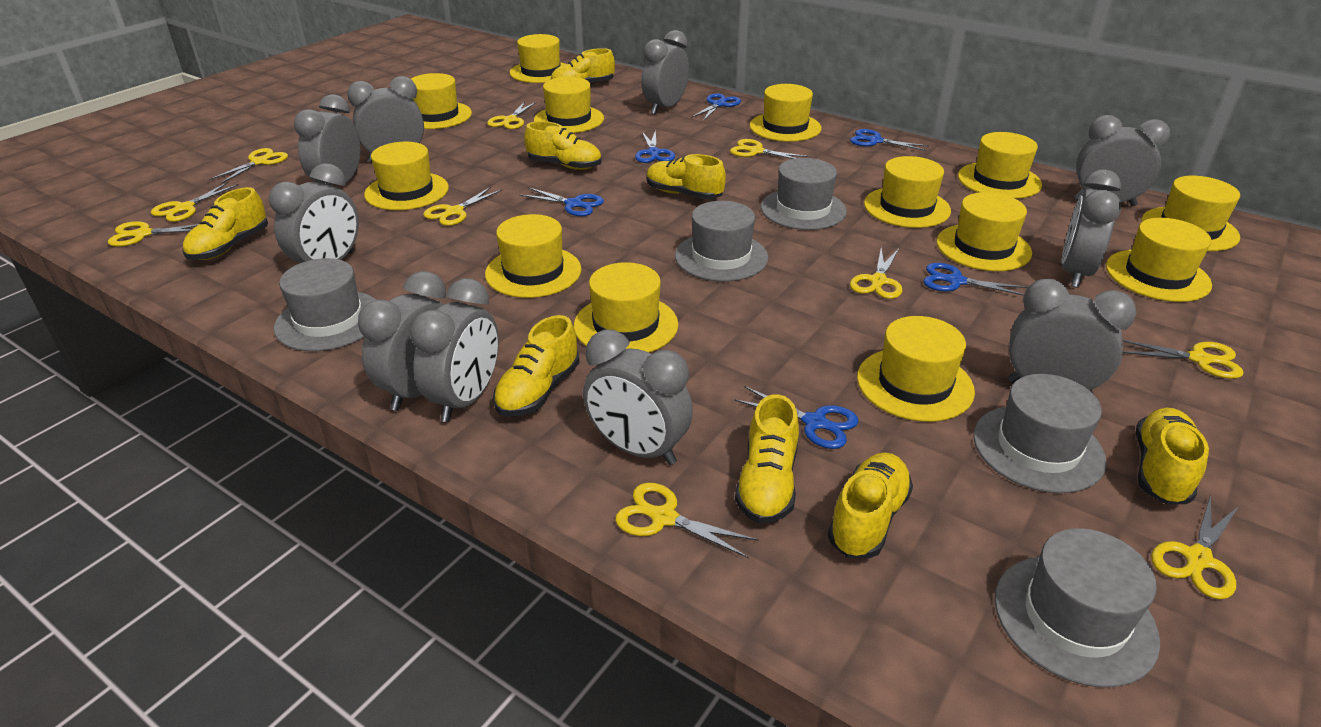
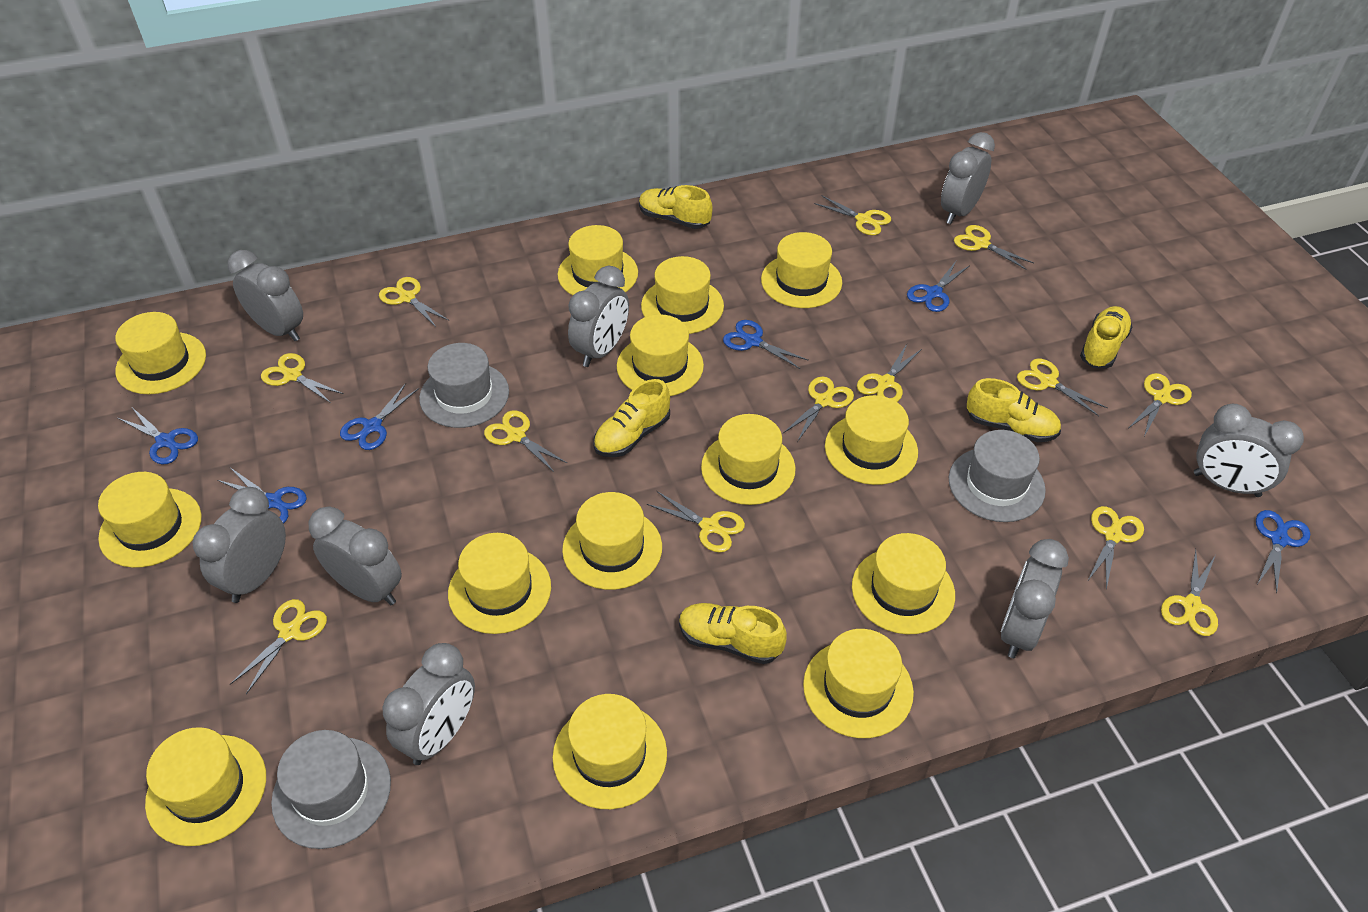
grey clock: [269,163,359,263] [294,94,360,186] [347,76,424,162] [358,271,446,411] [410,279,499,422] [583,330,693,465] [641,30,689,115] [1008,279,1136,393] [1062,169,1121,288] [1075,115,1170,206] = 10 -> [193,487,286,603] [228,250,303,342] [309,506,402,605] [382,643,475,765] [568,266,629,367] [941,132,995,224] [1001,539,1069,658] [1194,404,1304,497] = 8
grey hat: [274,258,376,351] [675,201,768,281] [761,158,847,230] [973,374,1107,493] [995,528,1160,687] = 5 -> [271,730,391,849] [419,343,509,428] [949,430,1046,522] = 3
yellow hat: [364,142,449,210] [411,73,472,129] [485,214,581,298] [510,34,565,83] [534,77,604,133] [574,262,678,353] [750,84,821,142] [857,316,975,422] [864,156,951,228] [936,192,1032,271] [958,132,1042,199] [1106,218,1212,302] [1142,176,1240,251] = 13 -> [98,472,202,568] [115,312,206,394] [145,727,266,846] [448,533,551,634] [553,694,667,809] [558,225,638,295] [562,492,662,590] [617,314,704,396] [641,256,724,334] [701,414,796,505] [761,232,842,308] [803,629,914,738] [825,395,918,485] [852,533,955,634] = 14
yellow scissors: [108,221,199,247] [151,182,239,222] [209,148,288,184] [423,187,502,226] [487,101,536,129] [615,482,758,558] [730,139,810,159] [850,248,902,299] [1122,340,1244,379] [1151,495,1239,599] = 10 -> [230,599,327,694] [261,353,344,403] [379,277,448,327] [484,410,567,472] [647,491,745,553] [783,376,854,442] [814,195,891,235] [857,344,922,402] [954,225,1034,270] [1017,359,1108,416] [1088,506,1144,589] [1129,373,1192,437] [1161,549,1218,636] = 13
yellow shoe: [183,187,268,260] [493,315,580,417] [524,121,602,170] [550,48,615,83] [646,154,726,199] [735,394,799,524] [828,453,913,558] [1136,408,1209,505] = 8 -> [593,379,670,457] [639,185,713,229] [679,603,787,664] [967,378,1061,442] [1080,306,1133,368] = 5

